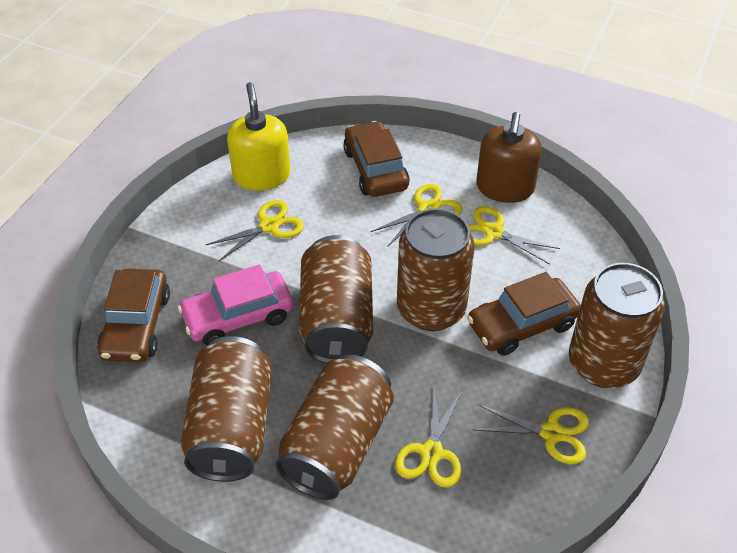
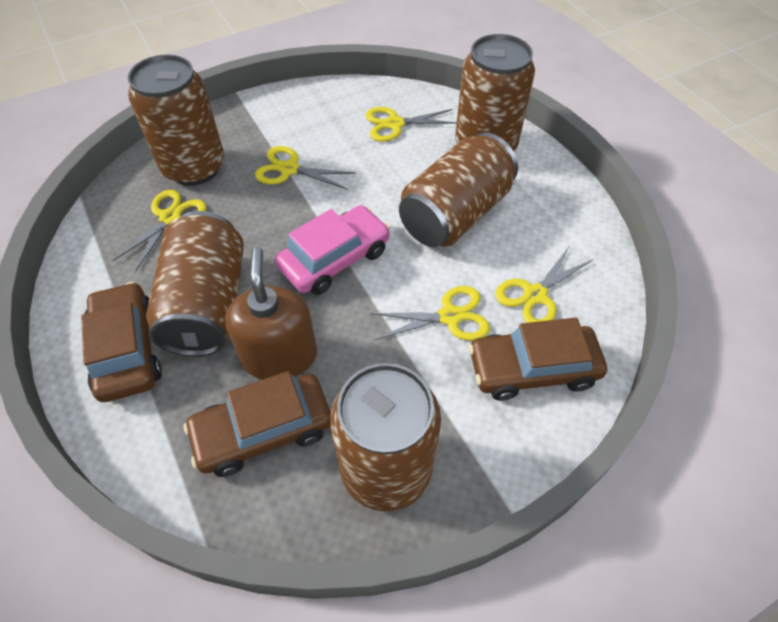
yellow soap dispenser: [227,82,290,191] = 1 -> none = 0

